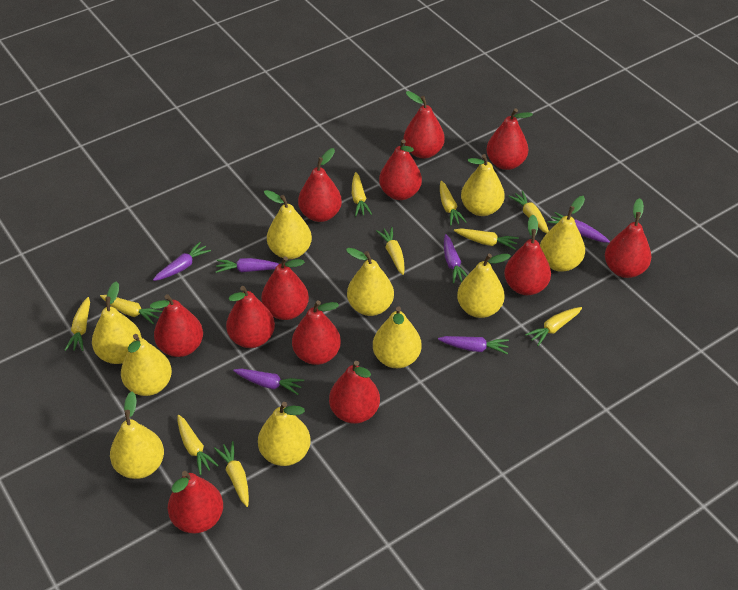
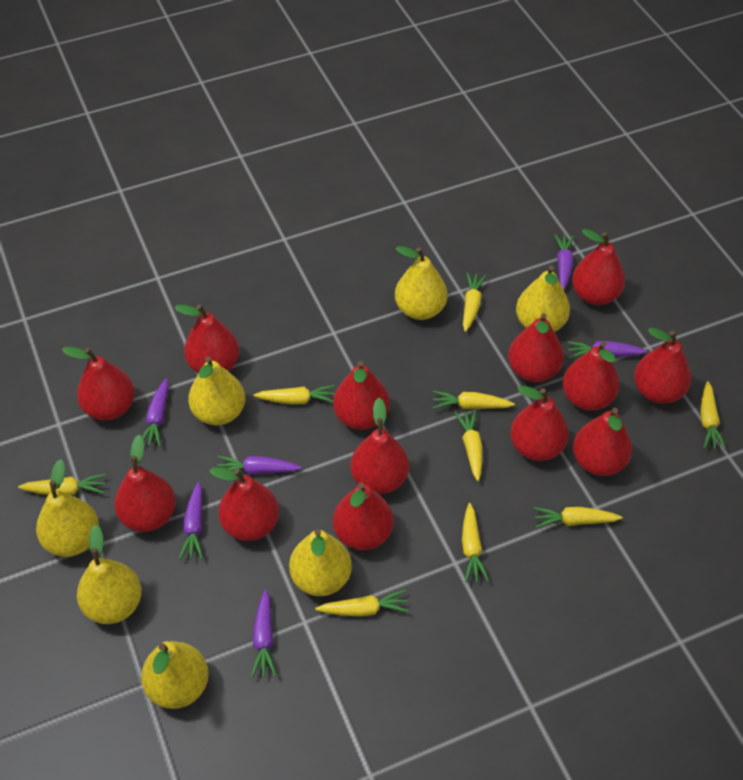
red pear: [150,294,203,357] [168,471,223,533] [226,286,275,348] [261,256,309,320] [292,300,341,365] [298,148,342,222] [329,361,380,424] [379,139,422,200] [404,91,445,158] [486,108,533,170] [504,215,551,295] [605,198,651,278] = 12 -> [62,347,135,420] [114,435,176,532] [174,304,240,373] [210,467,279,541] [333,361,390,430] [333,482,394,550] [350,398,409,494] [508,313,564,382] [510,386,569,461] [562,342,620,411] [572,229,625,305] [573,408,632,476] [634,328,691,404] = 13
yellow carrot: [65,297,90,351] [100,295,163,324] [177,415,219,475] [214,441,249,507] [352,172,372,216] [376,227,405,275] [440,181,466,226] [454,228,519,250] [508,191,549,233] [525,307,582,346] = 10 -> [18,474,106,495] [254,385,335,405] [315,590,409,617] [432,391,515,409] [454,410,483,481] [462,503,489,582] [463,272,486,332] [533,507,622,528] [700,381,726,450] = 9
yellow pear: [92,281,142,364] [110,392,164,479] [121,334,172,396] [258,402,311,466] [264,190,312,259] [346,248,394,316] [373,306,422,368] [457,254,510,318] [461,154,505,216] [540,196,585,272] = 10 -> [36,459,99,557] [77,525,142,624] [141,641,209,709] [188,357,245,425] [289,529,352,596] [395,246,448,320] [516,265,570,332] = 7

